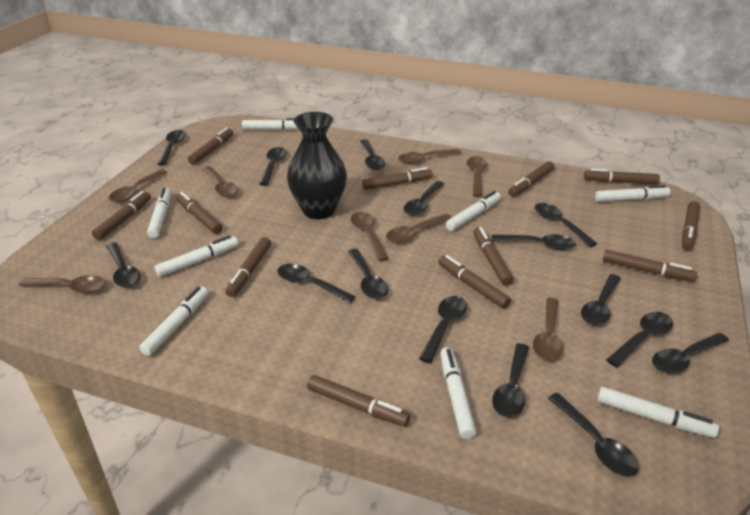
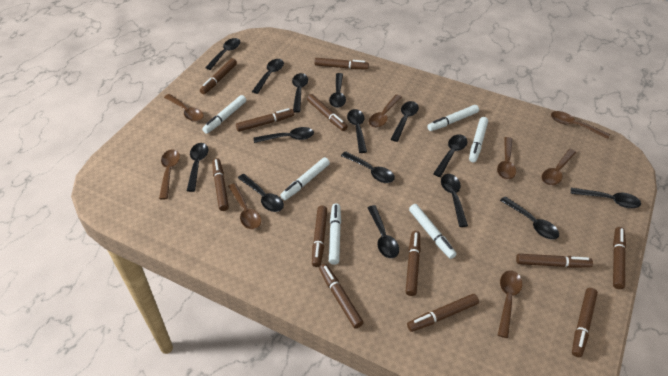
black vase: [287,112,347,219] = 1 -> none = 0
white marker: [139,287,208,356] [147,187,171,239] [155,235,238,277] [242,118,298,130] [440,347,476,439] [446,191,501,231] [595,185,670,202] [597,387,719,438] = 8 -> [202,95,246,134] [280,157,330,200] [329,203,341,265] [409,204,457,259] [427,105,479,131] [469,117,488,163] = 6

